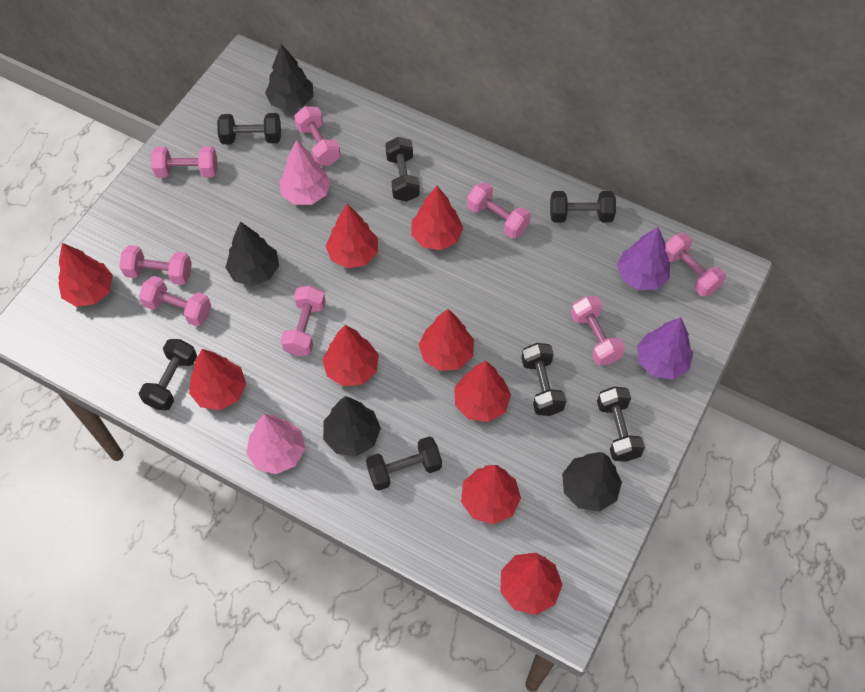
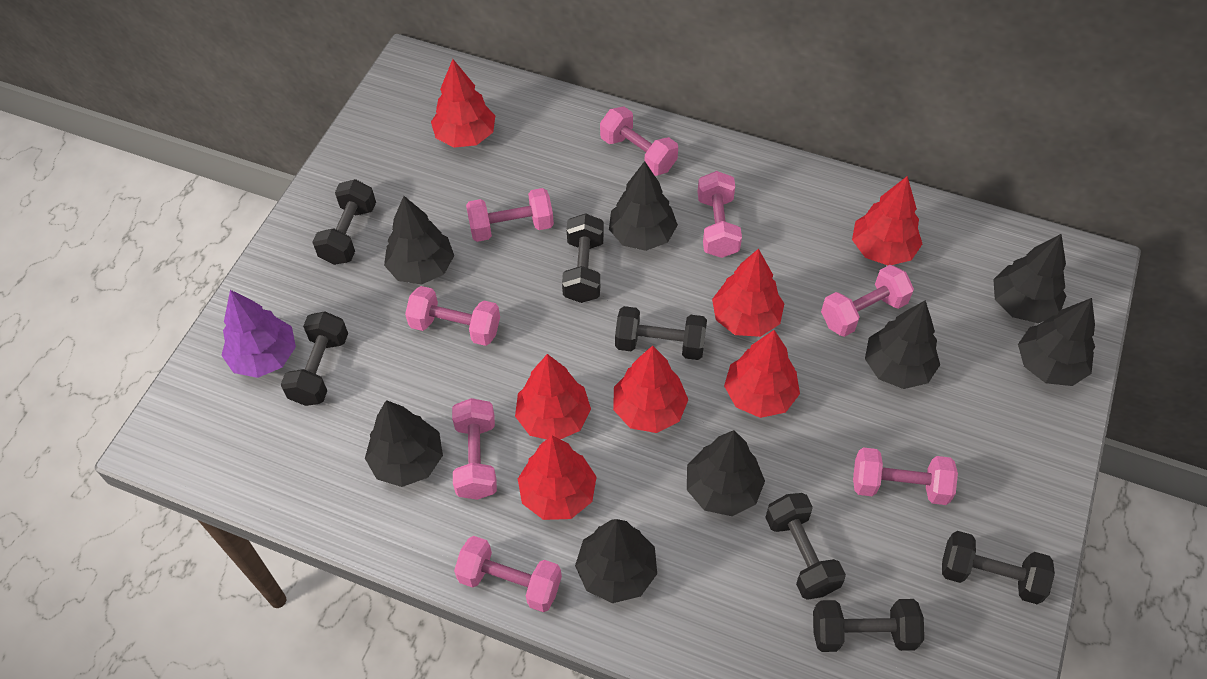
black tree: [225,221,279,286] [265,44,313,111] [323,396,381,456] [562,452,622,511] = 4 -> [365,400,443,487] [384,196,454,285] [575,519,657,603] [609,161,678,251] [687,430,765,516] [865,300,940,389] [993,234,1066,323] [1018,298,1095,386] = 8
pink tree: [246,414,305,474] [279,140,330,205] = 2 -> none = 0
purple tree: [617,227,670,290] [637,318,693,380] = 2 -> [222,290,296,378] = 1
red tree: [58,243,113,307] [189,349,246,410] [322,325,379,386] [326,204,378,268] [411,186,463,250] [419,309,474,371] [454,361,511,422] [461,465,521,524] [500,553,562,615] = 9 -> [431,59,495,148] [515,354,591,439] [518,436,597,520] [613,345,688,433] [712,248,785,337] [724,330,800,418] [852,176,922,265] = 7

